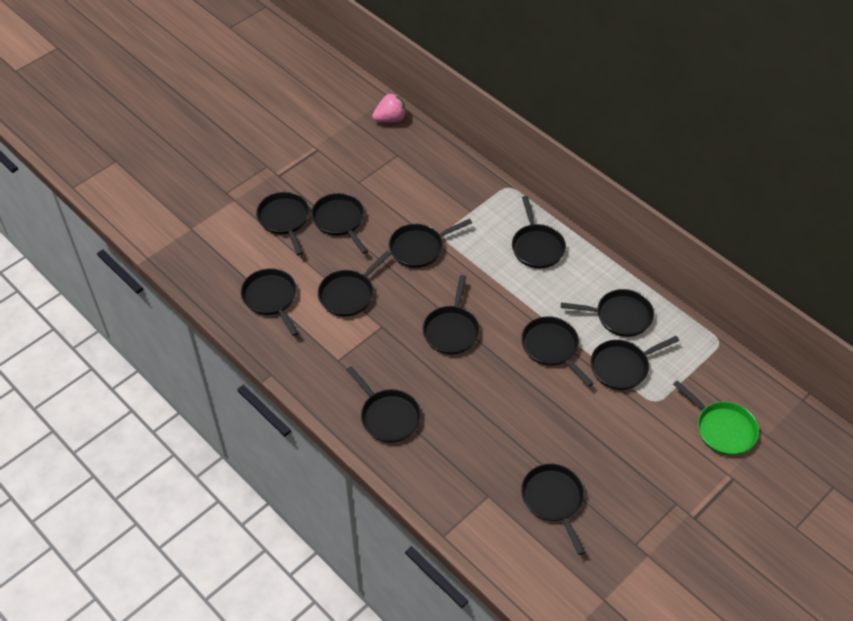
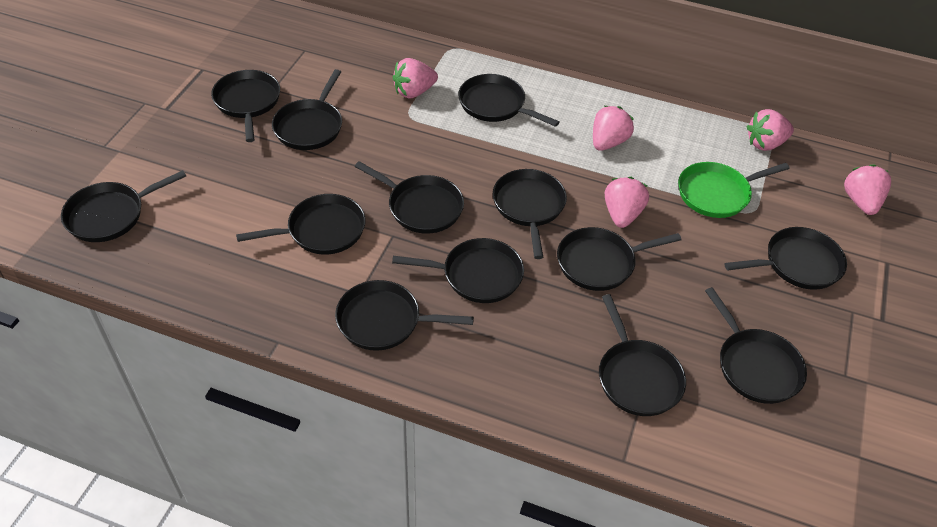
black pan: [241,268,298,336] [256,192,309,255] [311,193,368,254] [318,251,391,316] [347,366,421,443] [389,219,472,268] [423,275,480,354] [512,196,566,268] [521,316,594,387] [521,464,585,555] [561,289,654,337] [591,336,679,390] = 12 -> [61,170,186,242] [211,70,280,142] [236,194,366,255] [272,69,342,150] [335,280,474,351] [355,161,464,234] [392,238,524,303] [458,74,560,127] [493,169,567,259] [557,227,681,291] [599,294,686,416] [705,287,807,404] [724,227,847,290] = 13
pink strawberry: [372,93,406,122] = 1 -> [393,58,438,99] [593,106,634,151] [605,177,649,228] [747,109,794,151] [844,164,891,215] = 5

